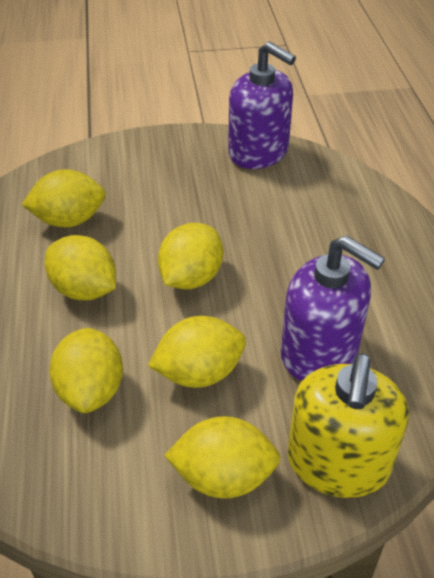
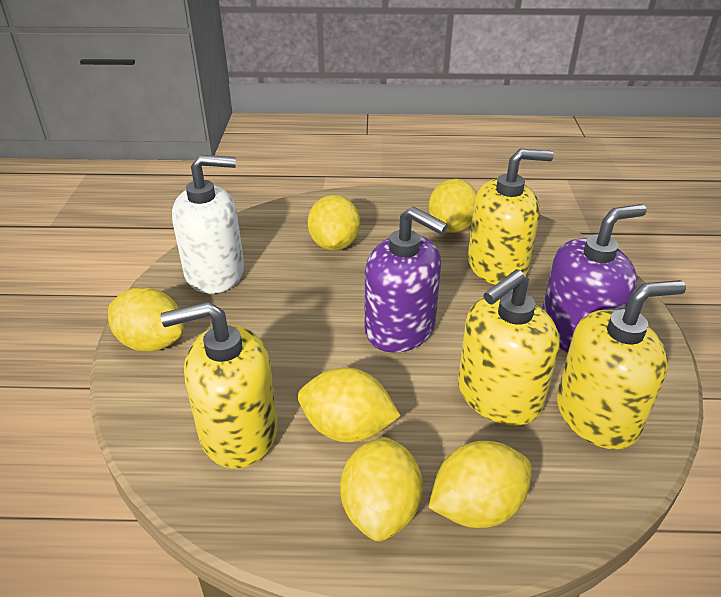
white soap dispenser: none = 0 -> [172,155,244,294] = 1
yellow soap dispenser: [288,353,409,498] = 1 -> [161,301,278,469] [458,269,560,426] [468,149,554,285] [557,280,686,450] = 4

